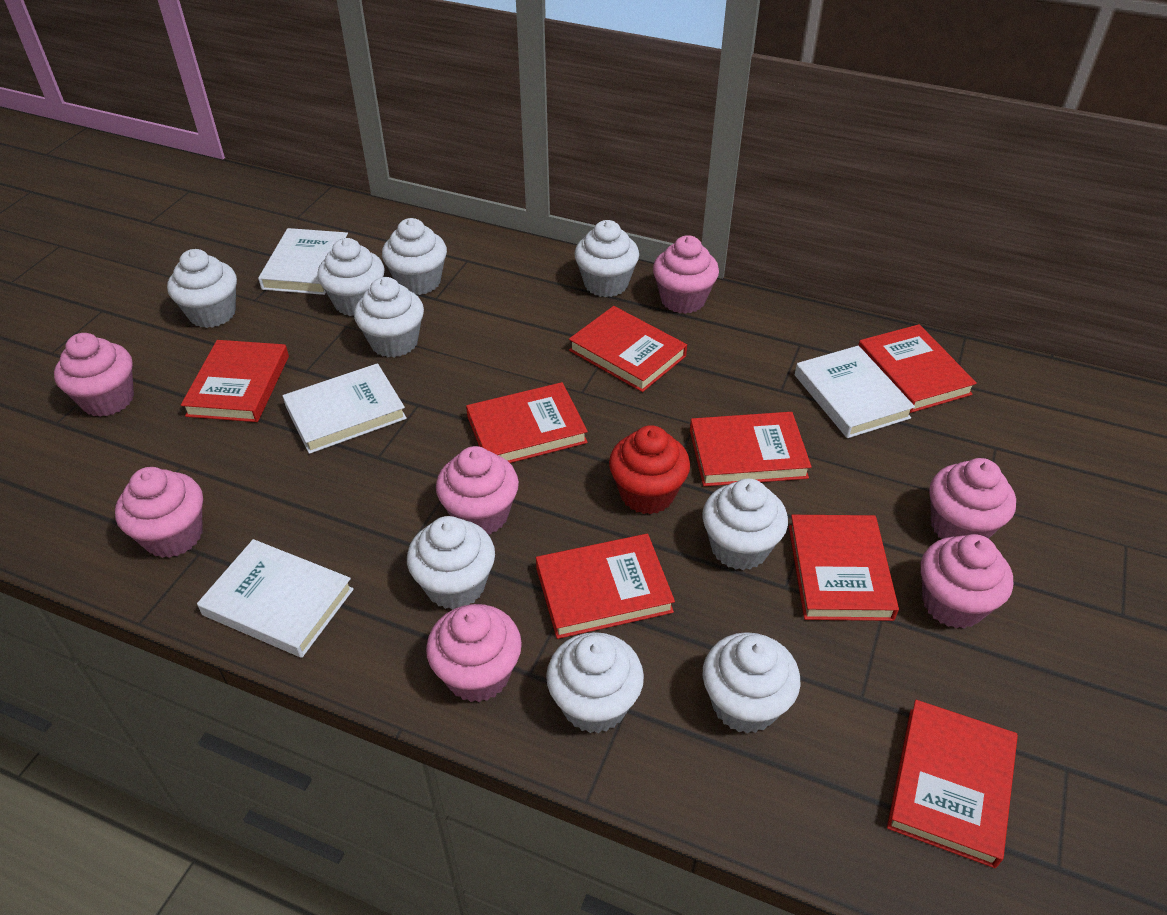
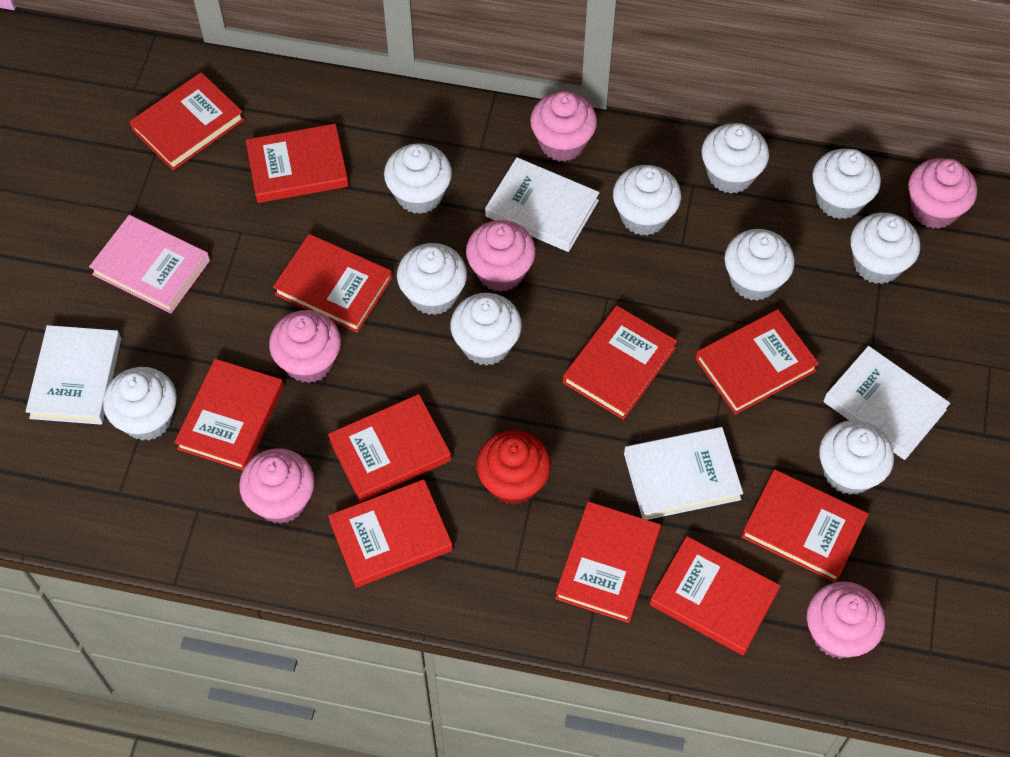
pink book: none = 0 -> [89,215,210,314] = 1
pink cupcake: [54,333,134,417] [115,467,203,558] [426,604,522,702] [436,446,519,535] [653,235,719,314] [921,534,1013,628] [929,458,1016,539] = 7 -> [239,448,315,524] [269,310,341,383] [466,220,536,292] [530,91,597,162] [807,581,885,659] [908,158,977,229] = 6
red book: [181,340,289,422] [466,382,588,463] [536,534,675,639] [569,306,687,392] [690,412,812,486] [789,515,899,621] [858,324,977,413] [887,700,1018,868] = 8 -> [129,72,244,170] [174,359,284,471] [246,124,349,203] [273,234,392,333] [328,394,451,501] [328,479,453,588] [555,501,661,623] [563,306,677,420] [650,536,780,655] [695,309,819,415] [741,469,869,582] = 11
white cupcake: [167,249,237,328] [317,238,385,316] [354,277,424,358] [382,218,447,295] [407,516,495,610] [546,632,644,733] [574,220,639,297] [702,478,788,570] [703,632,801,734] = 9 -> [103,367,177,441] [384,143,452,214] [397,243,467,315] [450,293,522,366] [613,165,681,236] [701,123,769,194] [724,229,795,301] [812,149,881,219] [819,420,894,495] [850,213,920,284] = 10

